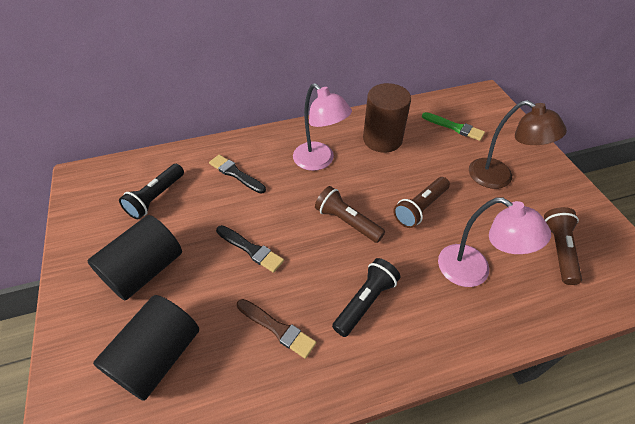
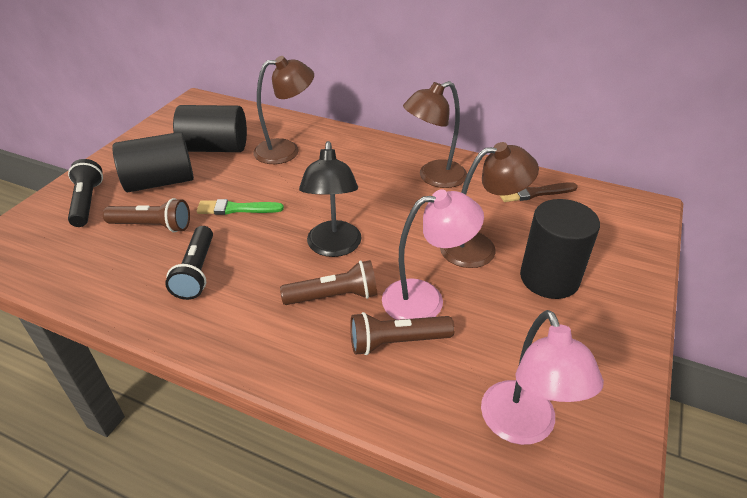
black brush: [209,155,266,194] [216,225,284,273] = 2 -> none = 0
black cylinder: [88,215,182,300] [93,295,199,401] = 2 -> [112,132,194,192] [173,105,247,152] [520,199,600,299] = 3
black lamp: none = 0 -> [299,141,362,257] = 1
brown cylinder: [363,83,411,153] = 1 -> none = 0
brown lamp: [469,100,567,189] = 1 -> [253,56,314,164] [403,81,467,188] [440,142,539,268] = 3

